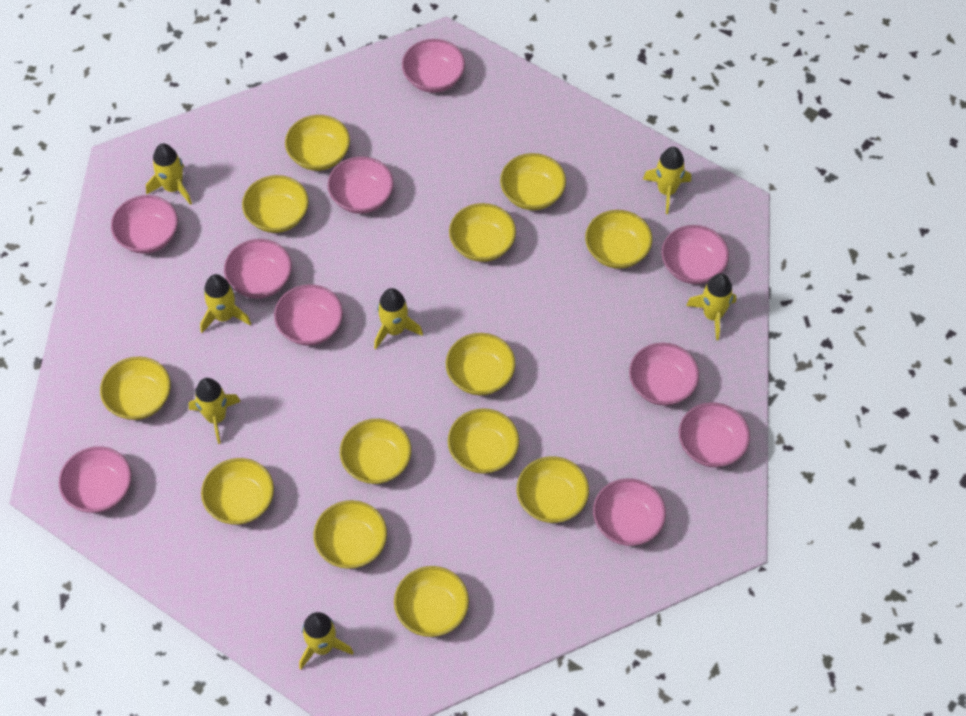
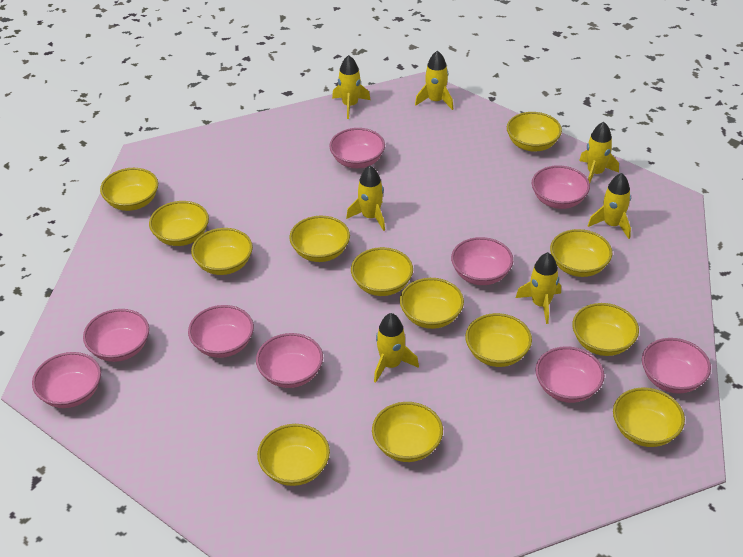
pink bowl: [59,446,131,513] [111,195,178,253] [224,239,292,298] [274,284,343,346] [327,156,394,214] [402,39,465,93] [593,478,666,546] [629,343,699,406] [661,225,729,284] [679,402,750,467] = 10 -> [32,352,101,408] [83,309,149,362] [188,305,254,358] [256,333,323,388] [329,128,385,168] [451,237,513,285] [532,165,590,209] [535,346,605,403] [642,338,711,394] = 9

